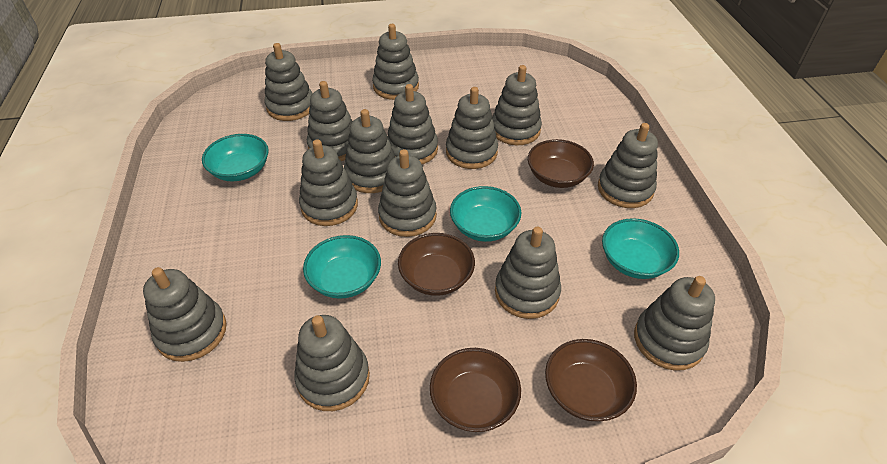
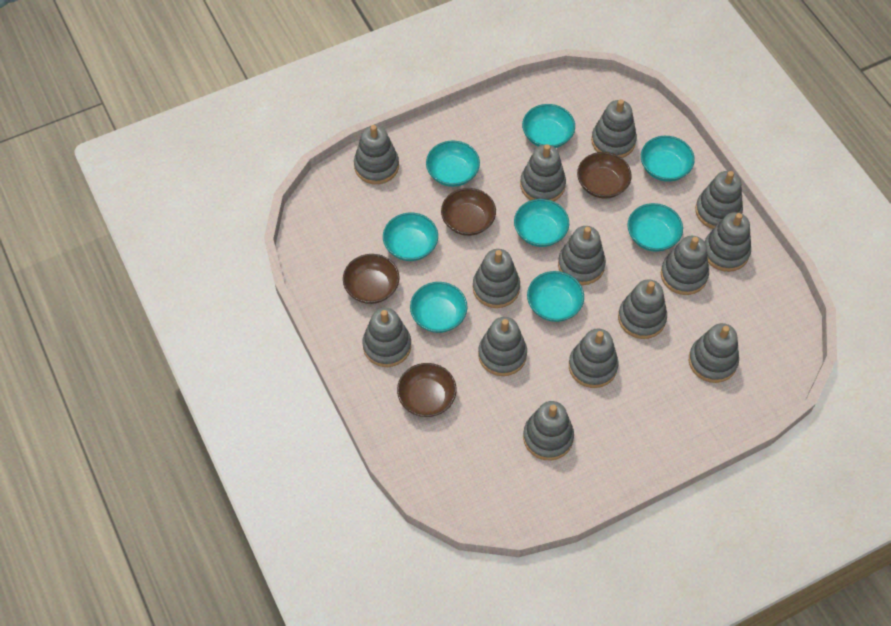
turquoise bowl: [202,134,269,181] [303,235,381,299] [450,186,521,242] [602,218,679,279] = 4 -> [383,213,438,261] [410,282,467,333] [426,141,480,187] [514,199,569,247] [522,104,575,148] [527,271,584,322] [627,203,683,252] [641,136,695,182] = 8

